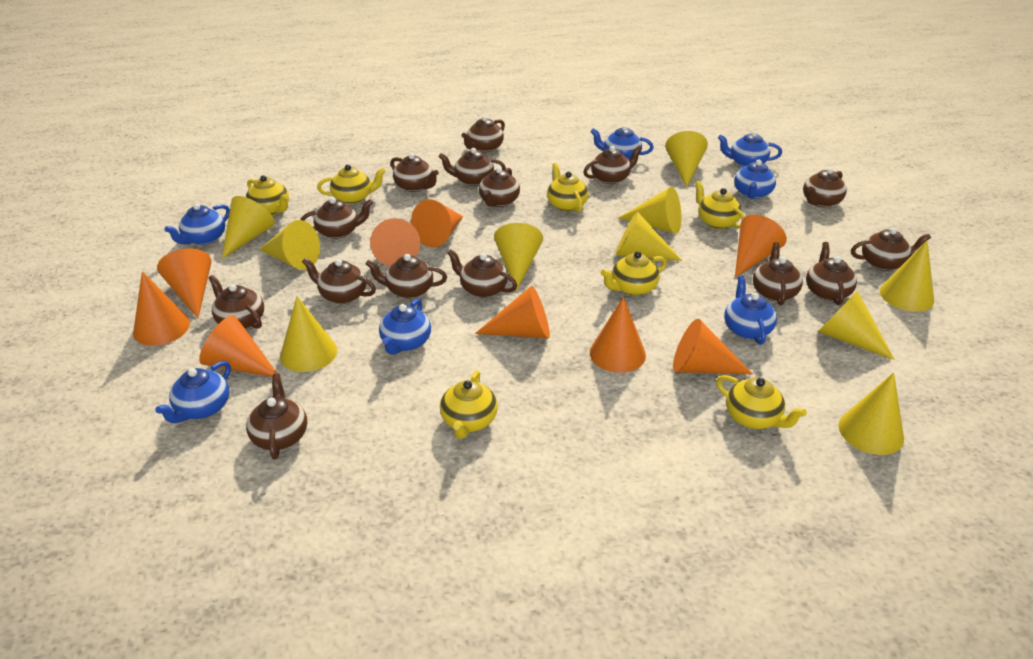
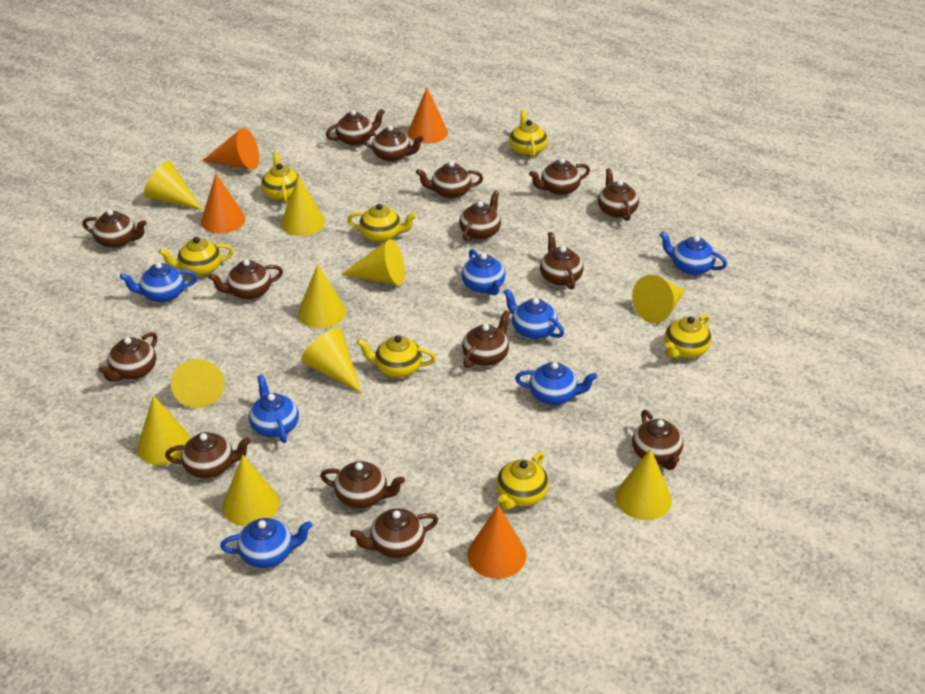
orange cone: [133,271,190,346] [157,248,211,318] [199,315,278,377] [370,218,420,266] [411,199,463,247] [475,286,550,338] [590,296,646,373] [673,319,753,374] [735,215,787,278] = 9 -> [201,173,246,233] [202,128,259,170] [408,88,448,144] [467,505,526,579] = 4

